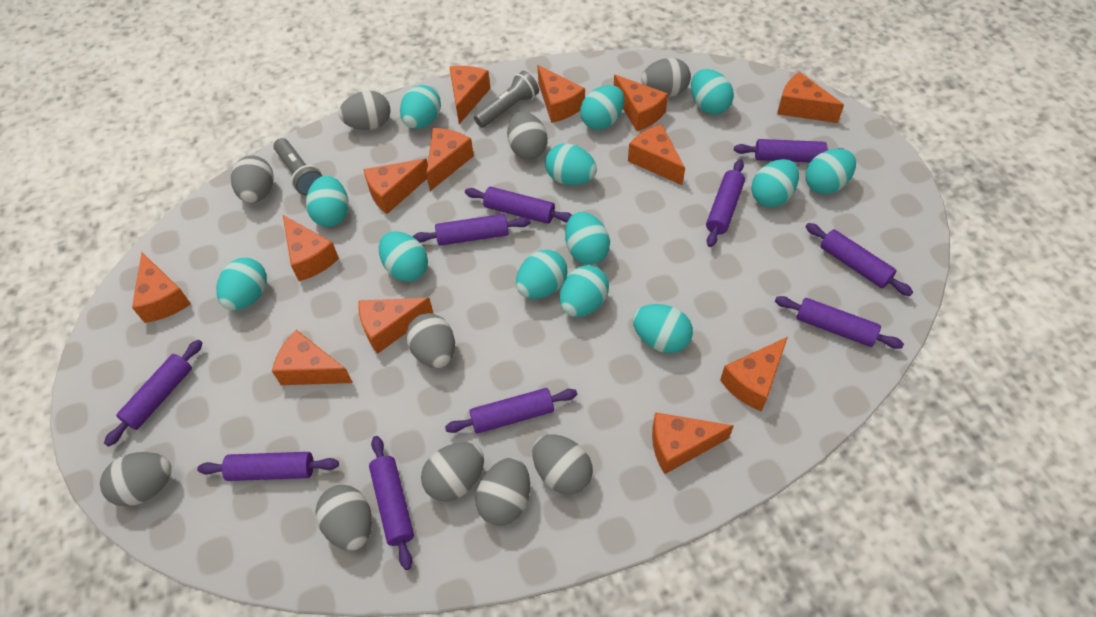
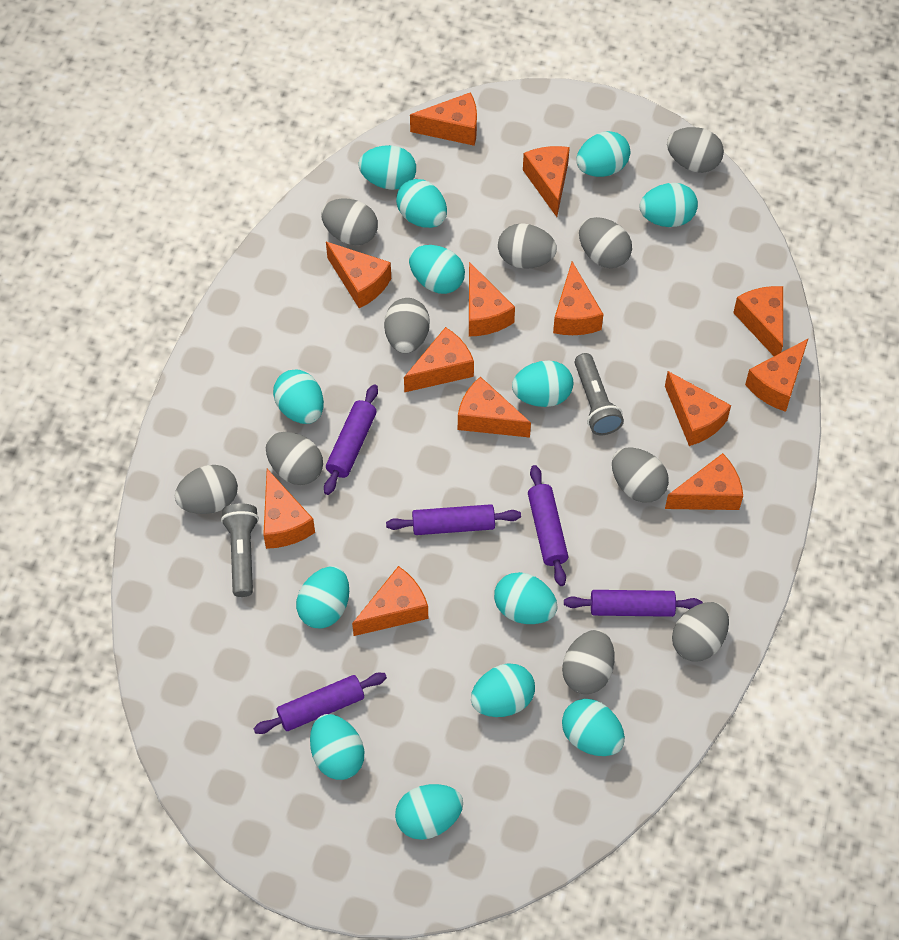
purple rolling pin: [104,340,203,447] [197,452,339,481] [369,436,414,570] [413,214,531,246] [445,388,577,434] [465,187,572,224] [706,160,745,247] [734,139,843,163] [775,296,904,349] [805,223,913,296] = 10 -> [253,673,387,734] [324,384,378,495] [386,504,521,535] [528,465,568,586] [564,590,703,617] = 5

